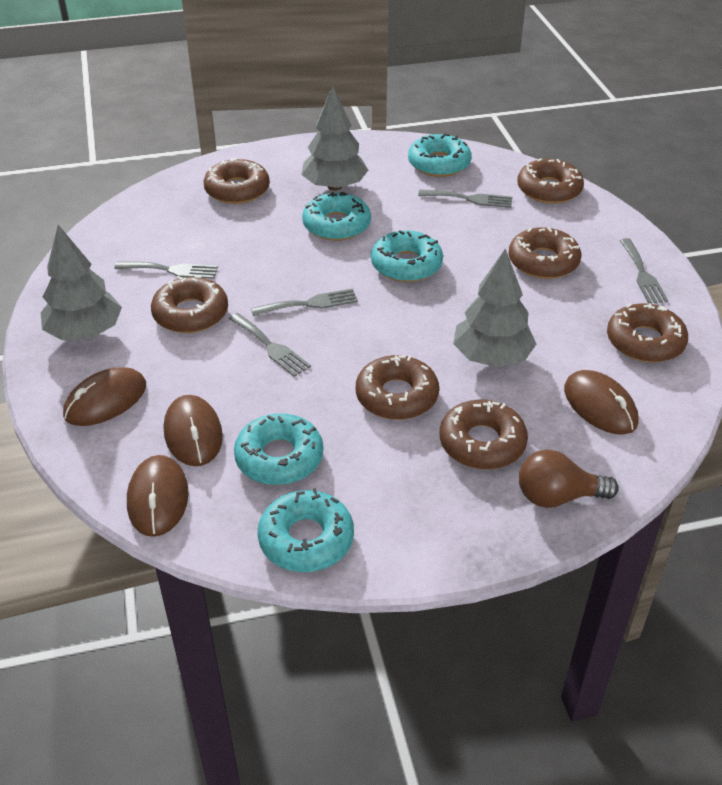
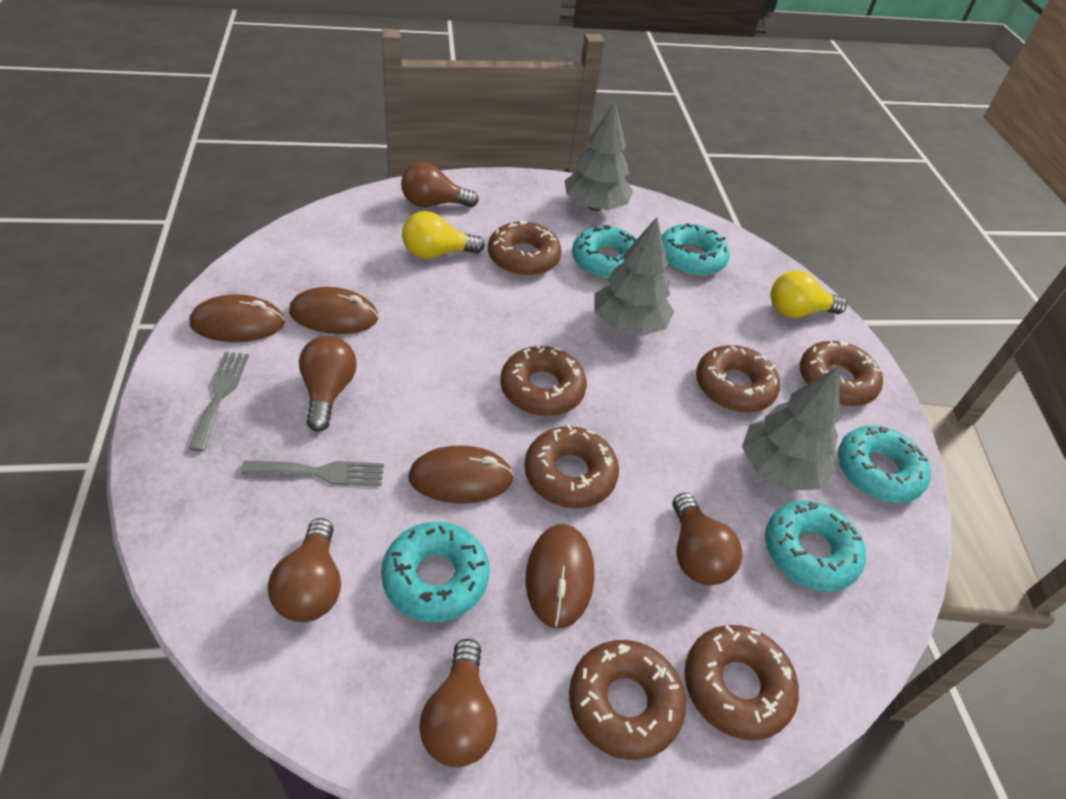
brown light bulb: [519,450,619,508] = 1 -> [268,518,341,622] [299,336,357,432] [401,162,479,207] [419,639,497,767] [673,493,742,585] = 5
grey fork: [114,261,218,279] [229,313,311,377] [251,289,358,316] [418,190,512,208] [620,238,668,304] = 5 -> [189,352,249,451] [241,461,384,486] = 2
yellow light bulb: none = 0 -> [402,211,485,259] [771,270,847,318] = 2

